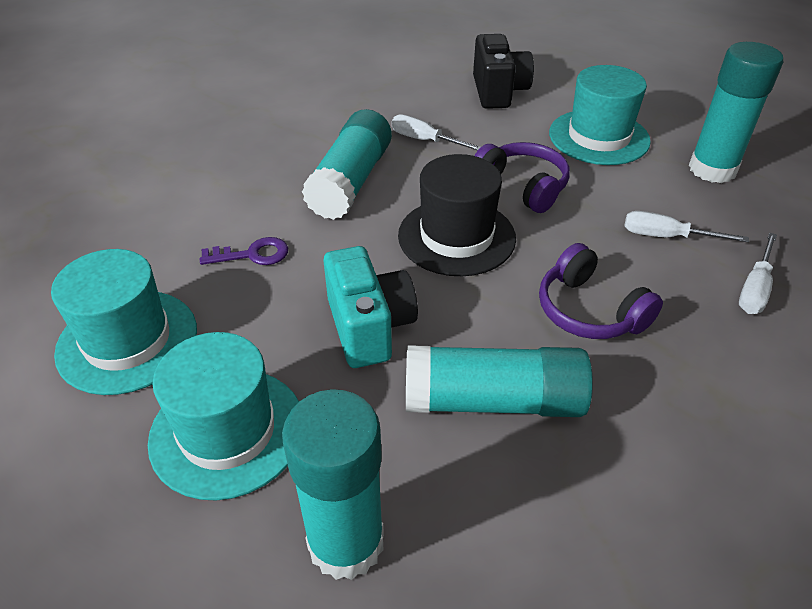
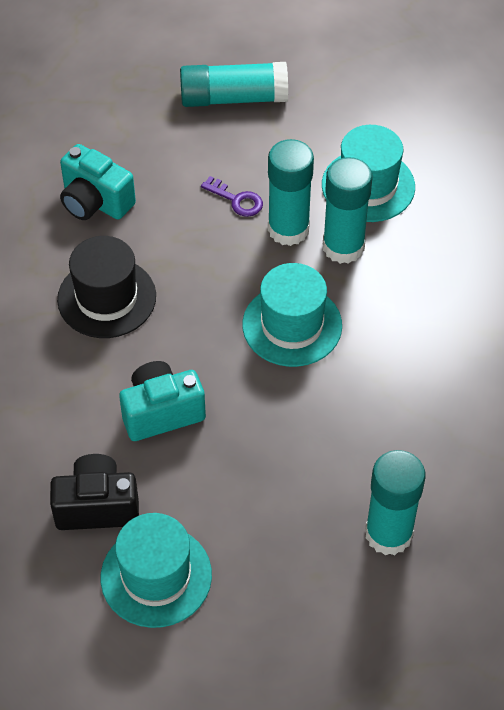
purple headphones: [474,142,570,213] [539,243,663,339] = 2 -> none = 0
turquoise camera: [324,246,418,368] = 1 -> [60,144,136,220] [119,361,206,441] = 2
white screwdriver: [392,114,481,151] [625,211,749,242] [739,233,777,314] = 3 -> none = 0

